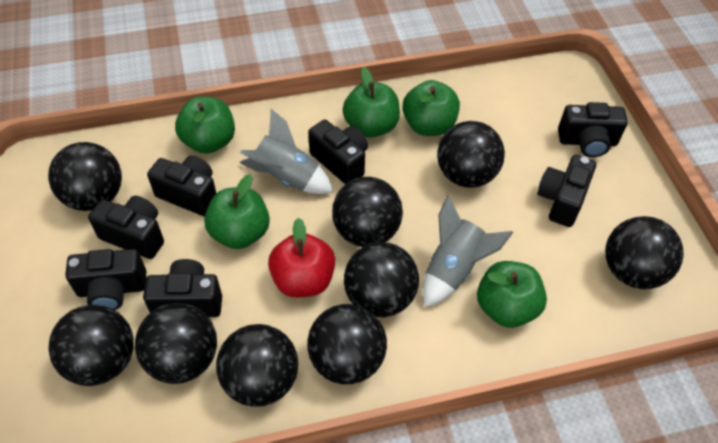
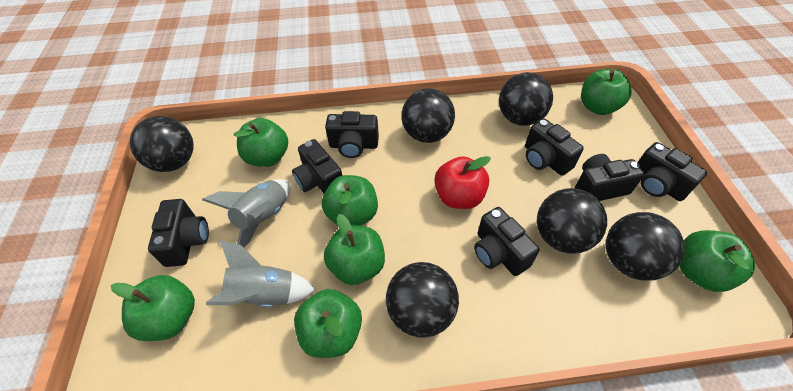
black ball: [48,142,122,211] [48,305,134,386] [135,303,217,384] [216,324,298,407] [307,304,387,384] [332,177,403,247] [344,242,419,317] [437,121,505,188] [605,216,684,289] = 9 -> [130,116,194,172] [386,262,459,338] [402,88,455,143] [499,72,553,126] [537,188,607,254] [606,212,685,281] = 6
green apple: [175,97,235,154] [204,174,270,249] [343,67,400,138] [403,80,460,136] [477,261,547,328] = 5 -> [111,275,195,341] [234,118,288,167] [294,289,362,358] [322,175,378,226] [324,214,385,285] [581,69,632,115] [679,230,755,292] = 7

